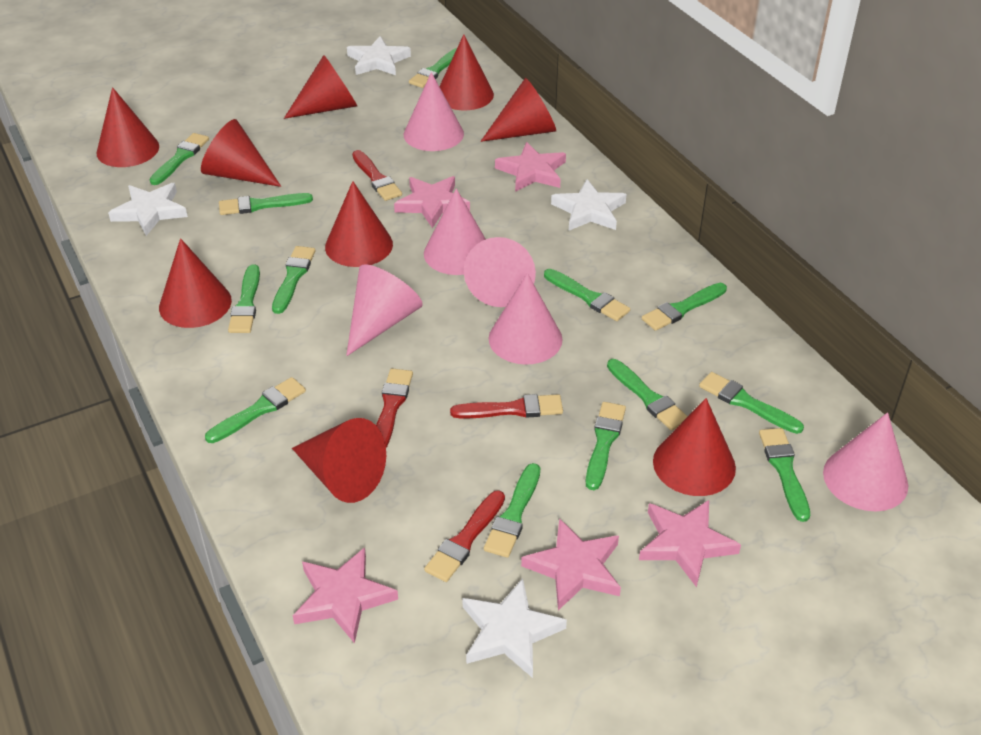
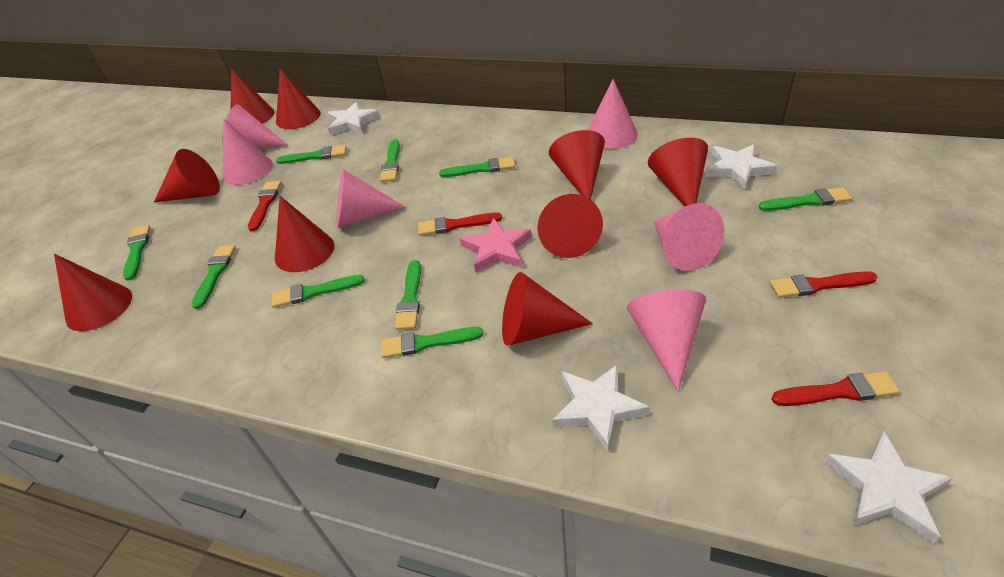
green brush: [149,133,209,185] [205,377,306,443] [219,193,313,215] [228,264,260,333] [272,246,316,314] [409,48,457,88] [484,463,540,558] [544,269,630,321] [586,402,626,490] [607,359,688,431] [642,283,727,331] [699,372,804,434] [759,428,810,522] = 13 -> [123,225,151,281] [191,245,236,309] [272,275,365,308] [276,145,347,164] [380,139,400,182] [381,327,483,358] [394,260,421,330] [439,157,515,177] [758,187,852,211] = 9
pink star: [293,547,398,643] [394,176,470,228] [495,142,566,192] [521,518,621,610] [639,500,741,587] = 5 -> [459,218,531,273] = 1

